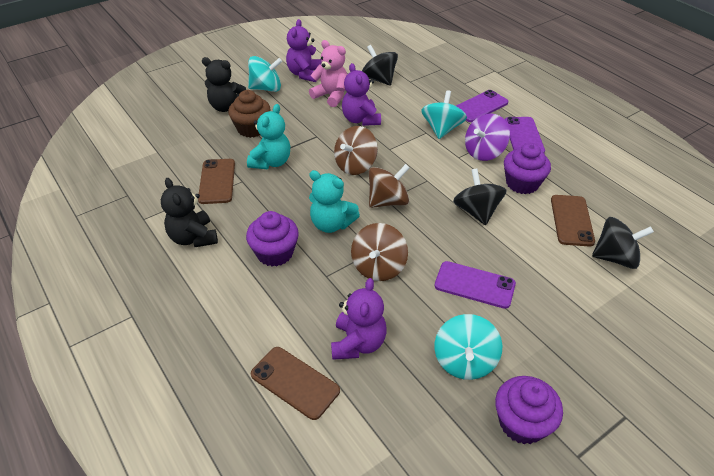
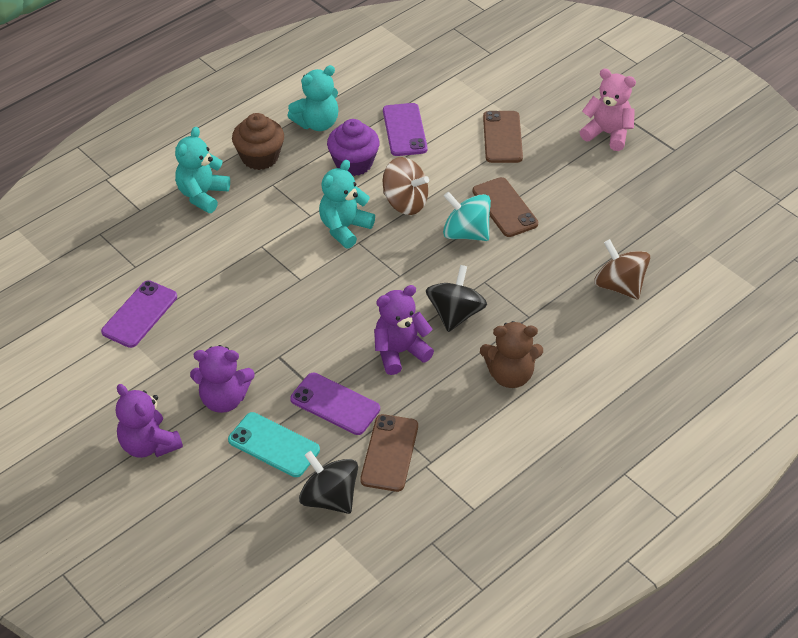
black spinning top: [362,45,398,86] [453,169,507,225] [592,217,654,269] = 3 -> [299,451,358,514] [426,265,487,332] = 2
black teddy bear: [161,178,218,247] [202,57,246,112] = 2 -> none = 0
brown spinning top: [334,126,378,175] [351,223,408,281] [369,164,410,208] = 3 -> [383,157,429,215] [594,239,650,299] = 2
brown teddy bear: none = 0 -> [480,321,543,388] = 1
purple cupcake: [246,211,299,267] [495,376,563,444] [504,143,551,194] = 3 -> [327,119,380,176] = 1
purple spinning top: [465,113,510,161] = 1 -> none = 0
turquoise phone: none = 0 -> [228,412,320,477] = 1
turquoise spinning top: [248,56,282,92] [421,90,467,139] [435,314,502,380] = 3 -> [443,192,491,241] = 1
turquoise teddy bear: [247,104,290,169] [309,170,360,233] = 2 -> [175,127,230,213] [287,65,338,131] [319,160,375,249] = 3

